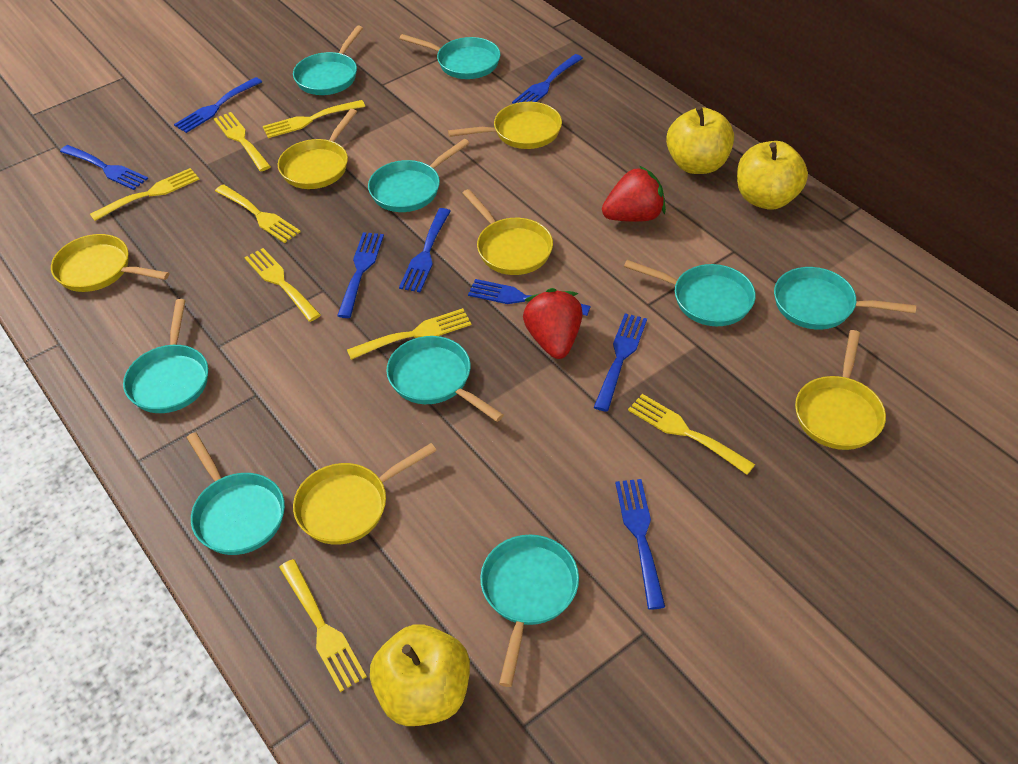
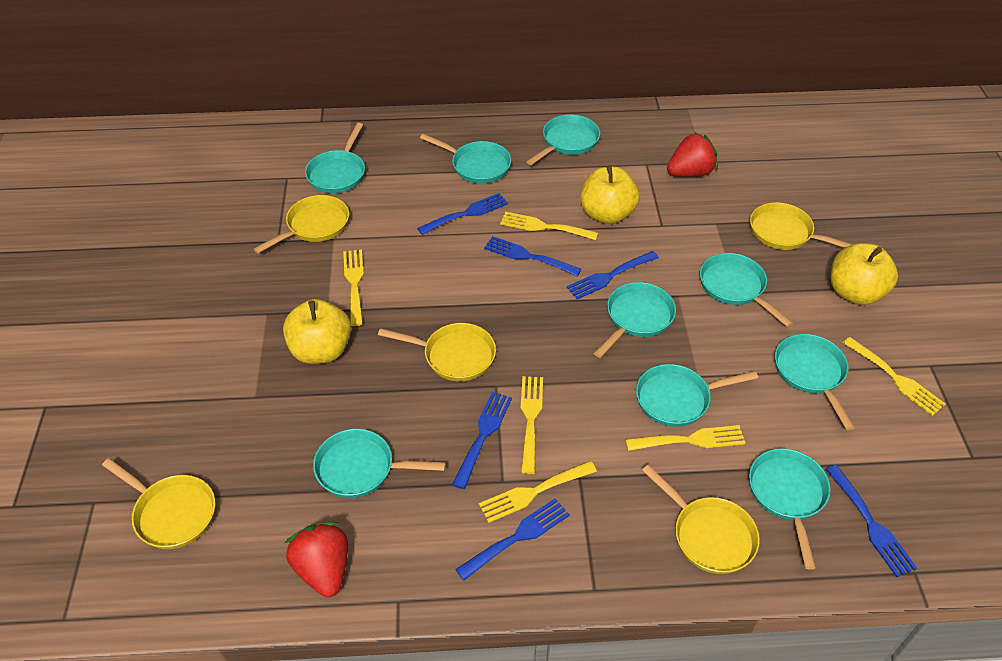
blue fork: [60,145,148,190] [174,77,262,133] [337,232,384,318] [399,208,451,292] [468,279,591,316] [512,54,583,104] [594,313,647,412] [615,479,665,610] = 8 -> [417,193,508,235] [452,392,512,489] [455,498,570,580] [484,236,581,276] [566,251,659,299] [825,465,917,577] = 6
yellow fork: [90,168,200,221] [214,112,271,171] [215,184,301,243] [244,248,321,322] [263,100,365,138] [279,559,367,692] [347,308,472,360] [628,394,755,475] = 8 -> [343,250,364,326] [479,461,597,523] [500,212,598,240] [521,376,543,474] [625,425,746,451] [842,337,946,416] = 6
yellow pan: [51,234,169,292] [278,109,357,189] [293,443,437,545] [448,102,562,149] [462,189,553,275] [795,330,886,450] = 6 -> [102,458,215,549] [254,195,349,253] [378,323,496,381] [642,465,760,574] [750,202,854,250] = 5

